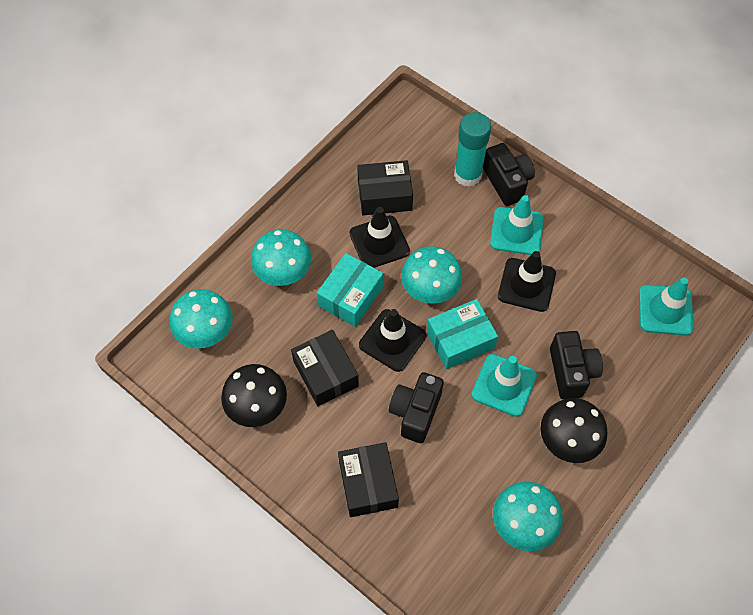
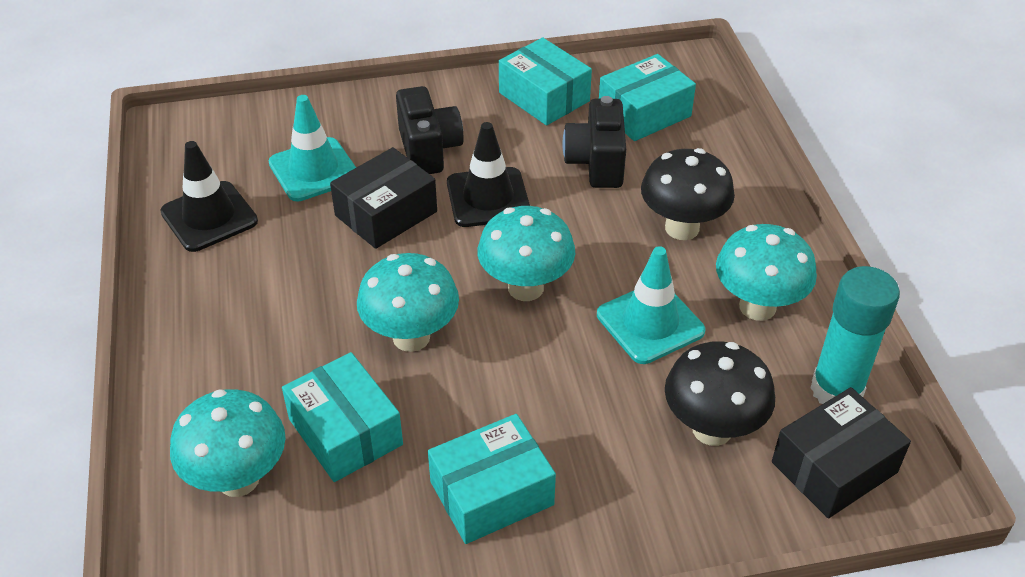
black box: [291,330,359,406] [338,442,399,517] [357,160,413,215] = 3 -> [330,147,437,249] [772,387,911,518] = 2
black camera: [389,372,444,443] [483,143,535,206] [550,331,603,400] = 3 -> [396,86,464,174] [563,96,626,188] = 2
black traffic cone: [349,207,410,268] [359,309,426,372] [498,251,556,312] = 3 -> [160,141,258,252] [447,122,530,227] = 2
turquoise box: [317,253,383,327] [427,299,498,369] = 2 -> [282,352,403,482] [428,414,556,544] [499,38,592,125] [599,54,696,141] = 4
turquoise traffic cone: [472,354,537,417] [490,195,544,255] [639,277,694,336] = 3 -> [268,95,356,202] [597,246,705,364] = 2

